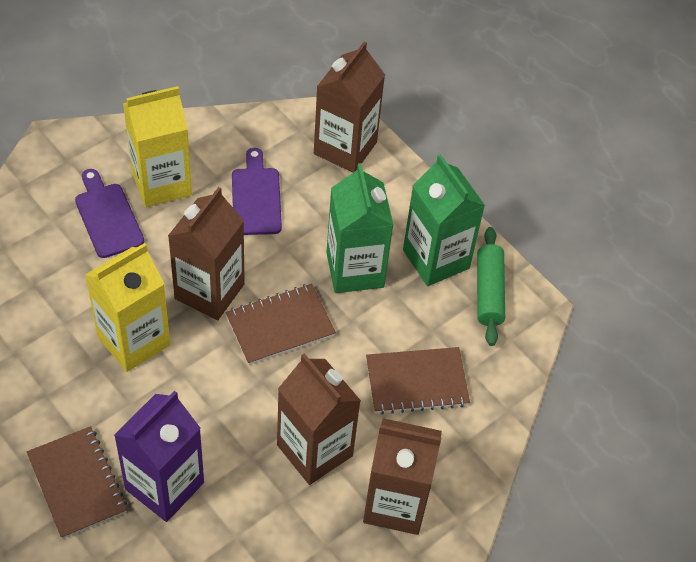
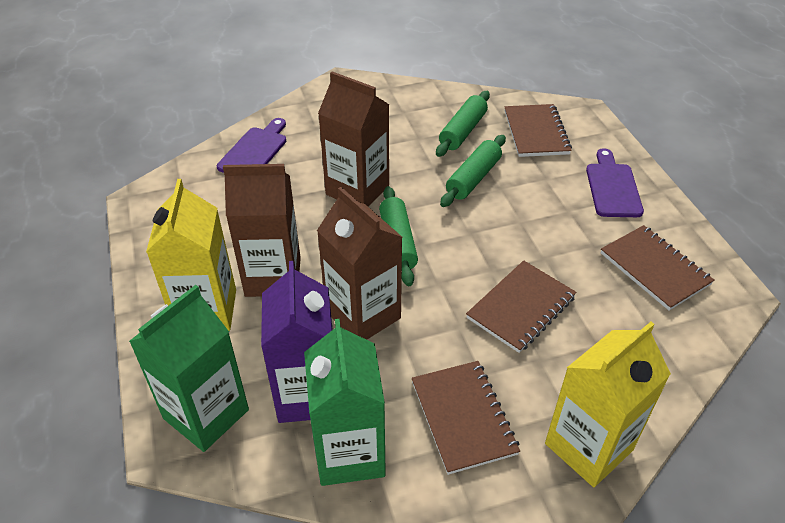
brown carton: [168,187,245,320] [277,353,361,485] [314,41,385,172] [363,418,442,535] = 4 -> [223,164,301,297] [317,187,403,340] [318,71,389,207] = 3
brown notebook: [27,426,127,539] [225,284,336,365] [366,347,470,415] = 3 -> [412,361,520,475] [466,260,577,353] [505,104,572,157] [601,225,715,311] = 4
green rolling pin: [477,227,505,346] = 1 -> [379,186,418,286] [436,91,490,157] [440,135,506,207] = 3

